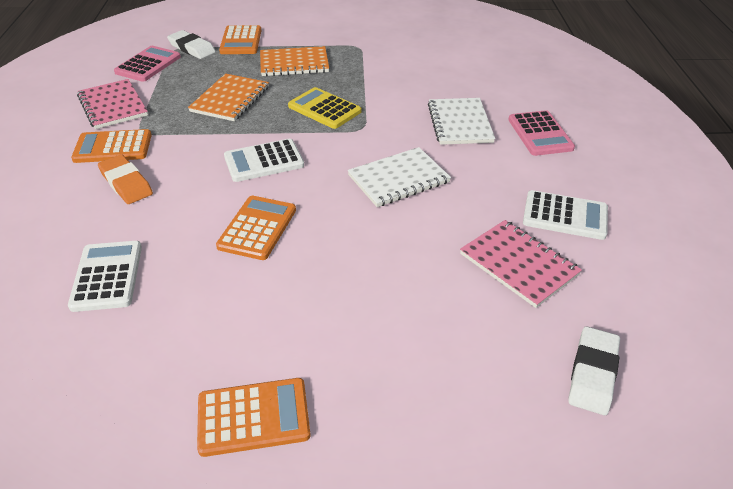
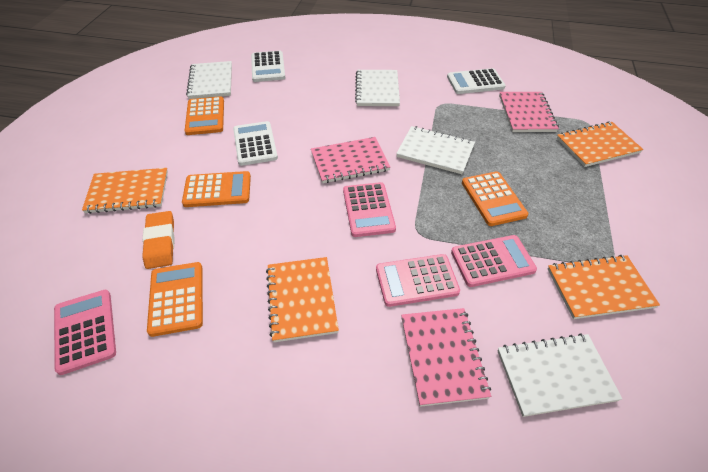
orange notebook: [188,74,269,121] [260,46,329,76] = 2 -> [82,168,168,214] [266,257,339,342] [548,255,660,319] [557,122,643,167] = 4
pink calculator: [114,46,181,82] [508,110,575,156] = 2 -> [54,290,116,375] [343,182,396,237] [376,254,460,307] [451,235,537,287] = 4
pink notebook: [77,79,148,129] [460,220,582,308] = 2 -> [311,137,390,183] [401,308,491,407] [499,92,559,132] = 3
white eraser: [167,30,216,59] [568,326,620,415] = 2 -> none = 0
white notebook: [348,147,451,207] [428,98,495,145] = 2 -> [186,61,232,99] [355,70,400,106] [396,126,475,174] [498,333,622,417] = 4
yellow calculator: [288,87,361,129] = 1 -> none = 0

